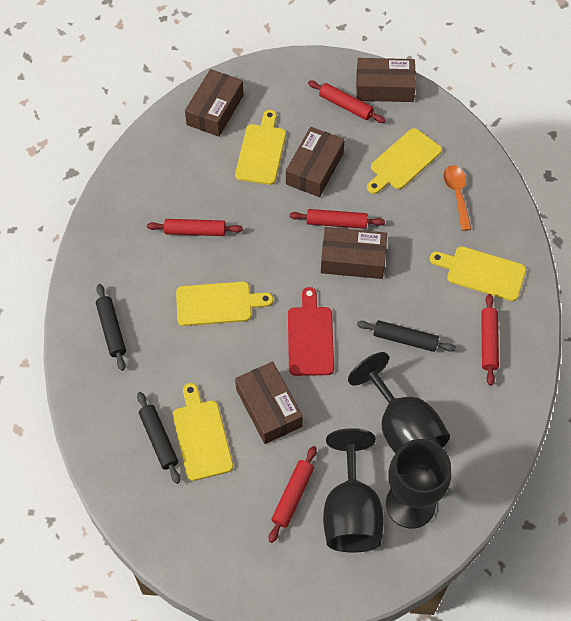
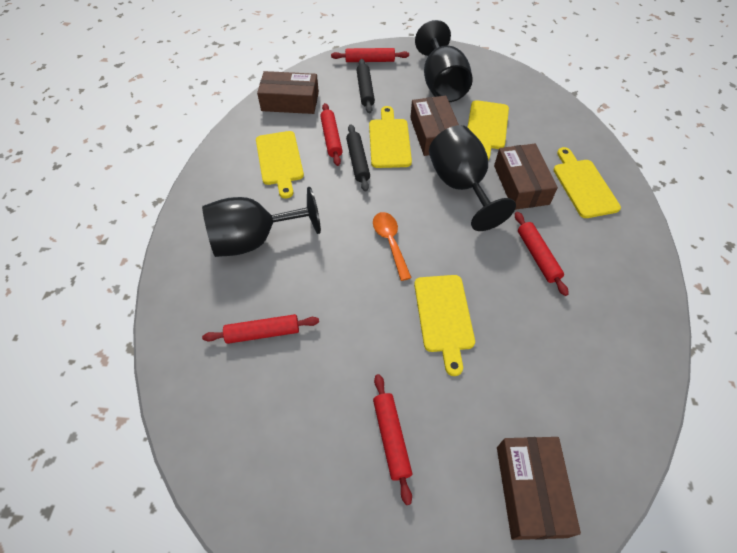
black rolling pin: [96,284,126,371] [137,392,180,484] [357,320,456,352] = 3 -> [346,124,370,192] [357,59,375,113] = 2
brown box: [185,69,244,137] [235,362,303,444] [286,127,345,197] [321,227,387,279] [356,58,416,102] = 5 -> [257,71,319,114] [410,96,459,156] [494,144,558,210] [497,437,581,540] = 4
red cutting board: [288,287,334,376] = 1 -> none = 0

